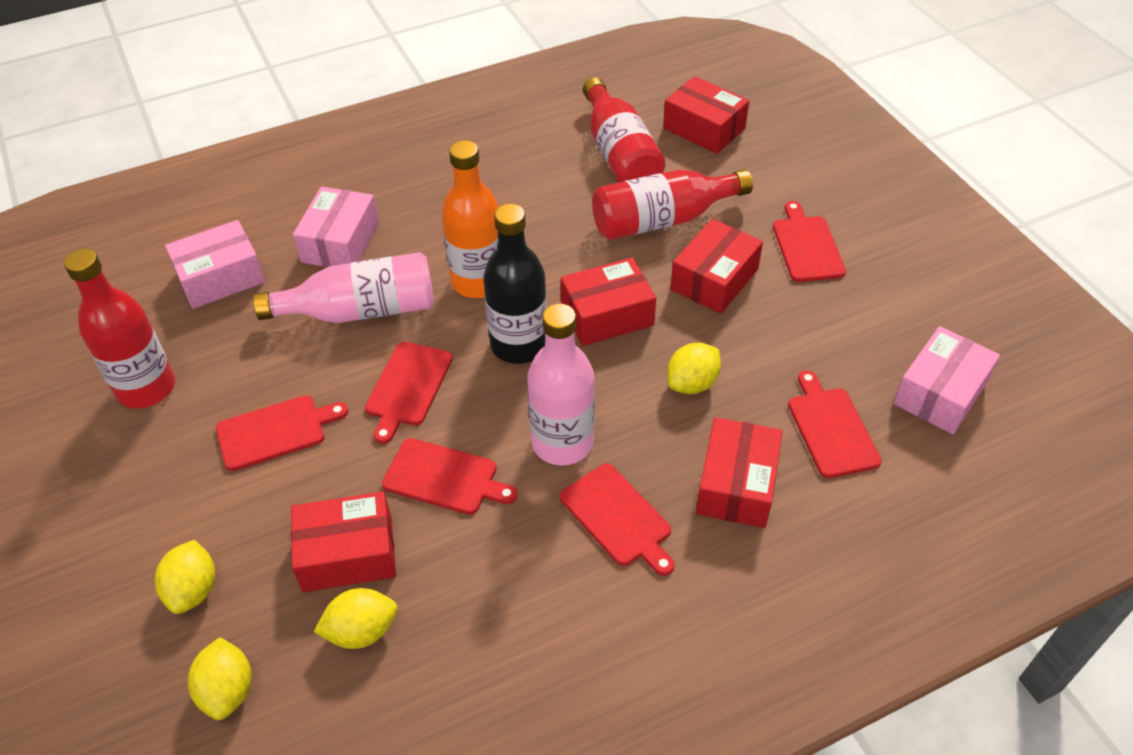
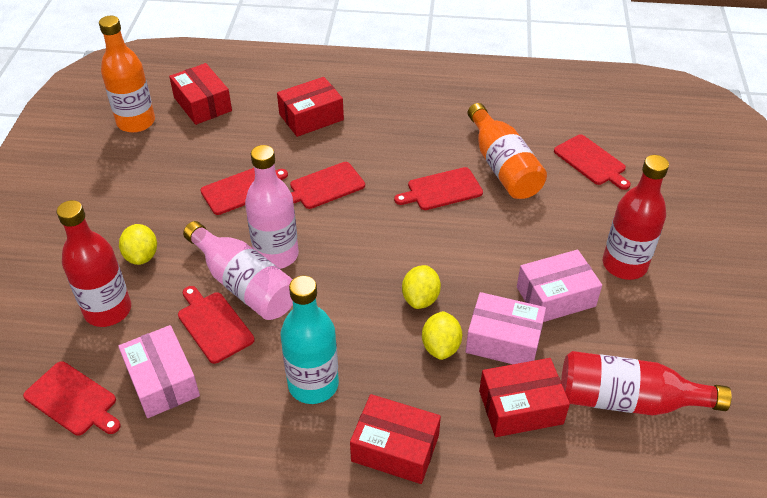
black bottle: [483,204,547,364] = 1 -> none = 0
orange bottle: [441,140,499,298] = 1 -> [99,16,155,133] [468,103,547,199] = 2
red box: [291,492,396,592] [561,258,656,346] [663,76,749,154] [670,219,763,314] [696,417,783,528] = 5 -> [169,63,232,125] [277,77,344,137] [350,394,441,484] [479,358,570,437] = 4
turquoise bottle: none = 0 -> [280,276,339,404] = 1
yellow lemon: [155,540,215,614] [188,637,252,720] [314,588,397,649] [667,343,721,394] = 4 -> [119,224,157,265] [402,265,441,309] [422,311,462,360] = 3

